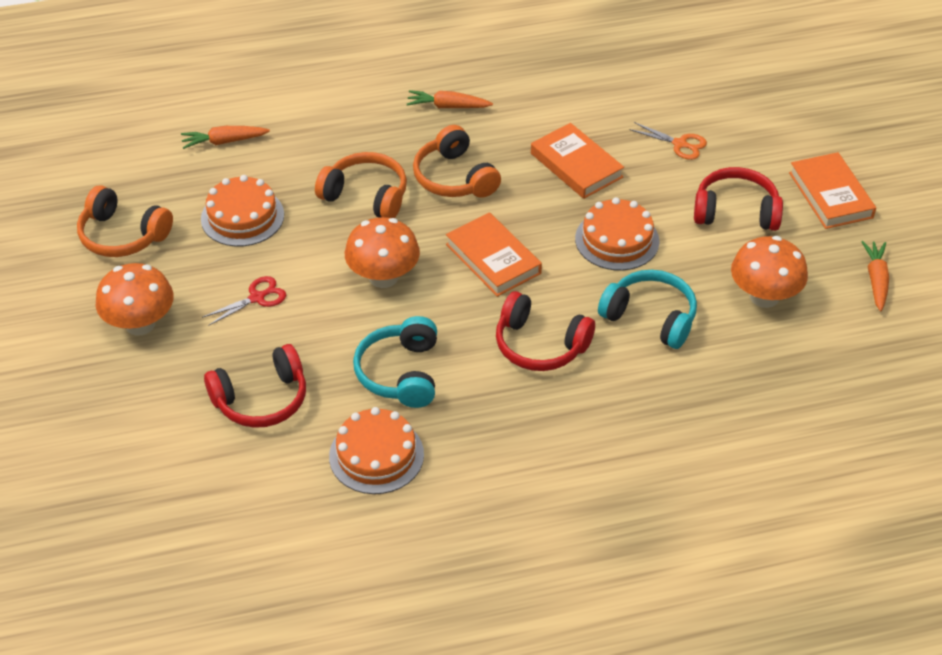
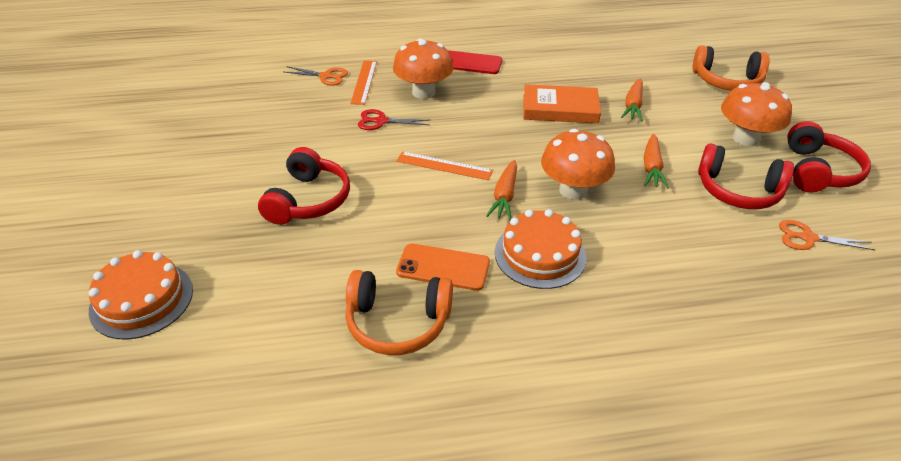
orange book: [446,212,542,297] [531,123,624,199] [789,152,876,229] = 3 -> [523,84,601,124] = 1
orange cake: [201,175,284,247] [329,407,424,494] [575,197,659,271] = 3 -> [89,250,193,340] [495,209,587,289] = 2
orange headphones: [77,185,173,257] [315,152,407,218] [413,125,501,198] = 3 -> [345,270,453,355] [693,45,770,90] = 2
orange phone: none = 0 -> [396,244,490,291] = 1
orange ruler: none = 0 -> [350,61,377,105] [397,152,493,180] = 2
orange scissors: [629,122,707,160] = 1 -> [284,66,348,86] [779,220,875,250] = 2
red phone: none = 0 -> [448,50,503,74] = 1
turquoise headphones: [353,316,437,408] [598,270,697,349] = 2 -> none = 0

